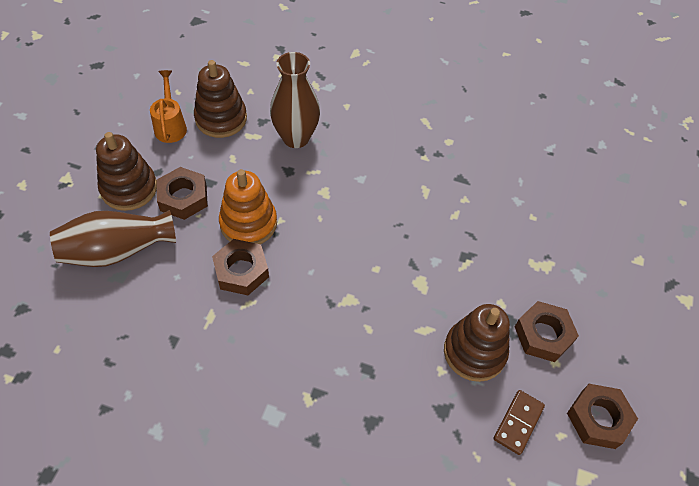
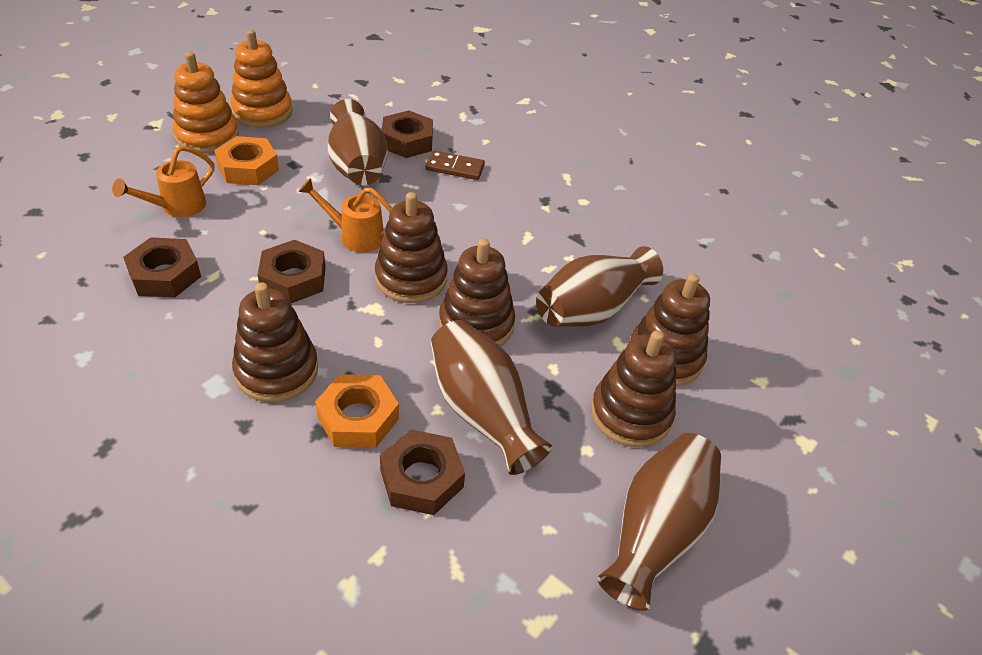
brown stacking toy: [96,132,157,211] [194,60,247,138] [444,304,510,382] = 3 -> [232,282,318,402] [375,192,448,303] [439,239,515,346] [591,330,676,447] [630,273,710,386] = 5
brown vase: [50,210,176,267] [270,52,320,148] = 2 -> [328,99,388,185] [431,320,552,475] [536,246,663,327] [597,433,721,611] = 4
orange nut: none = 0 -> [214,136,279,185] [315,374,399,448] = 2
orange stacking toy: [219,169,277,244] = 1 -> [173,52,239,153] [231,30,292,128] = 2
orange watering can: [150,70,187,143] = 1 -> [112,145,214,217] [298,178,392,252] = 2

